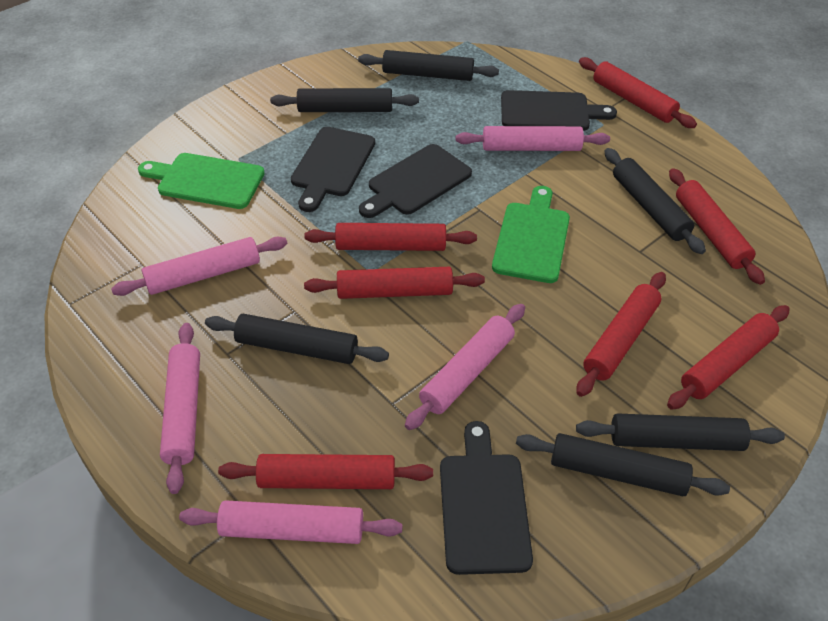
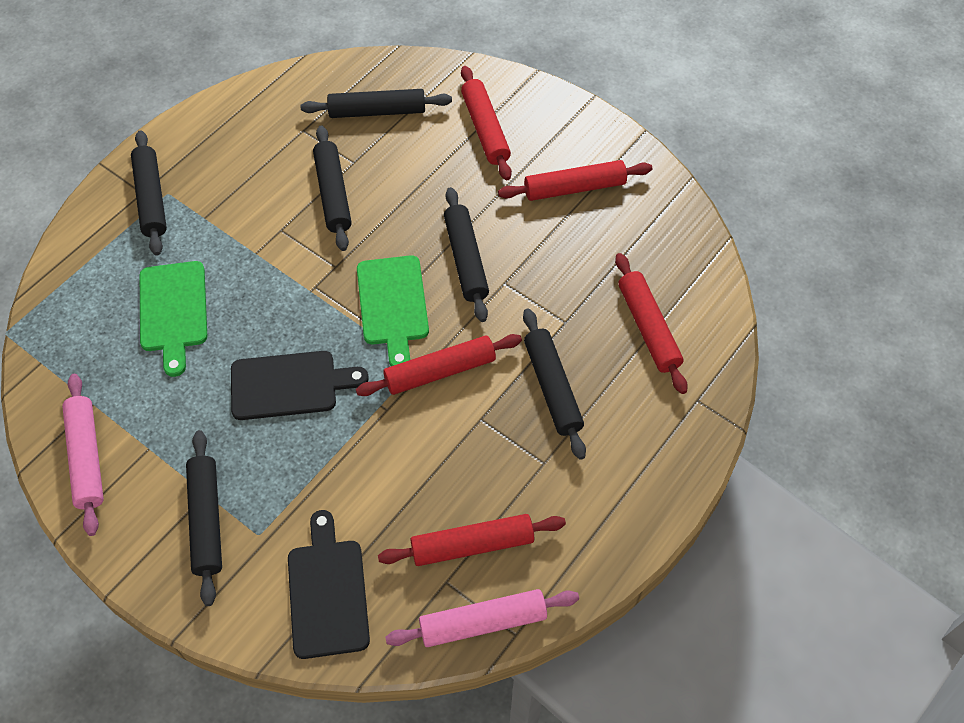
black cutting board: [291,127,375,212] [359,144,472,218] [440,421,533,575] [501,90,617,131] = 4 -> [231,351,369,420] [288,510,370,659] = 2
pink rolling pin: [111,237,287,296] [160,323,200,494] [179,500,403,544] [405,304,525,430] [456,126,610,151] = 5 -> [62,374,104,536] [385,589,579,647] = 2
red rolling pin: [218,454,433,489] [304,223,477,251] [304,267,485,299] [576,272,666,397] [579,57,697,128] [667,305,790,410] [669,168,765,285] = 7 -> [356,334,522,396] [378,514,566,566] [461,66,512,180] [498,160,652,201] [615,253,688,394] = 5

